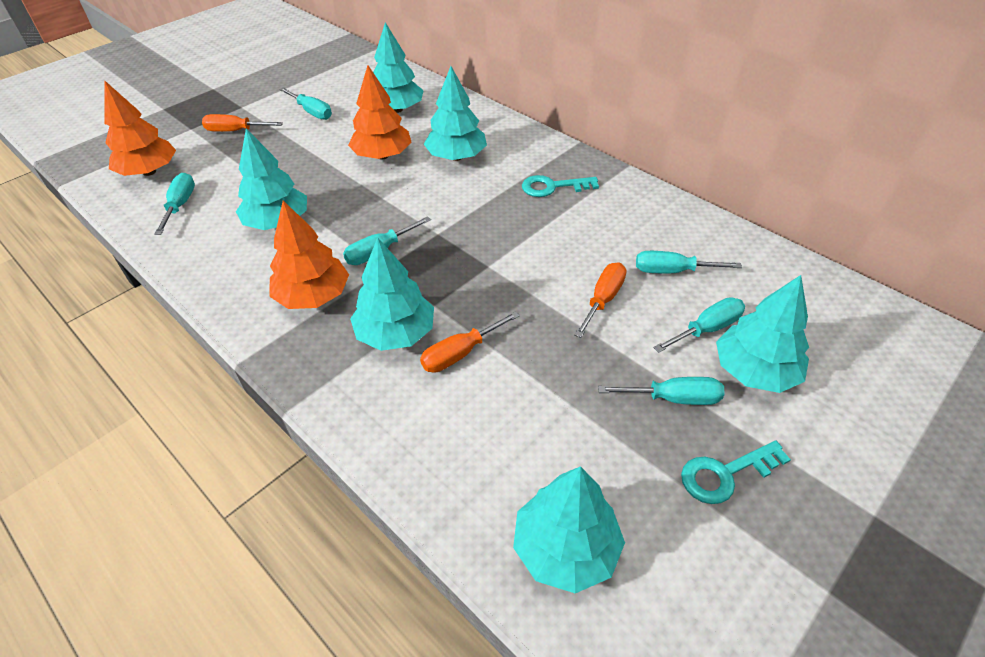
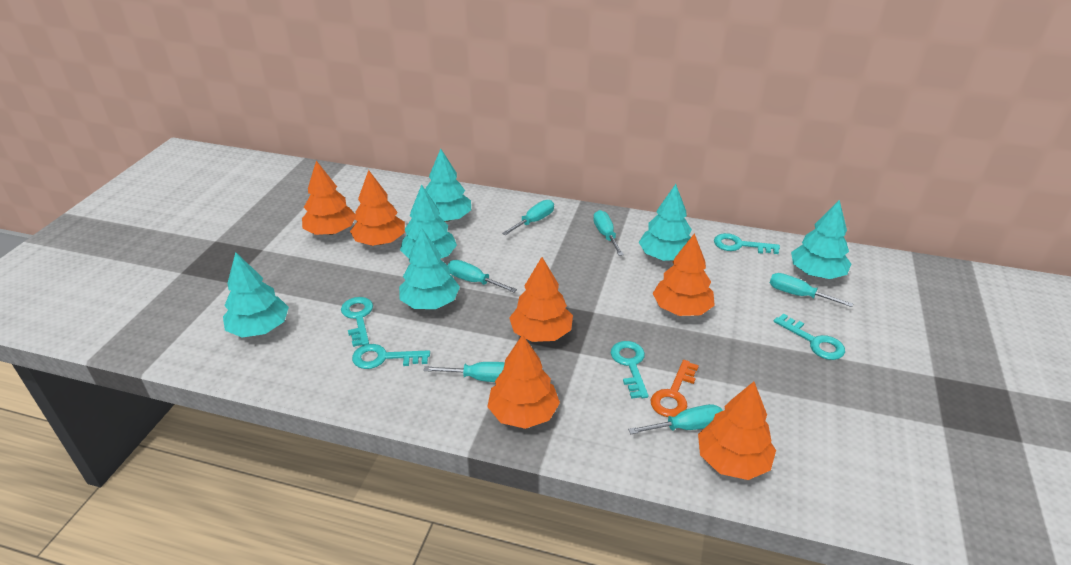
orange key: none = 0 -> [651,360,699,417] = 1
orange screwdriver: [202,114,283,132] [420,311,520,373] [574,262,627,338] = 3 -> none = 0
orange tree: [105,81,176,176] [269,201,349,309] [348,65,412,160] = 3 -> [302,161,355,235] [350,170,405,246] [487,334,560,429] [509,257,573,342] [652,233,715,316] [698,382,776,480] = 6
turquoise key: [522,175,599,197] [681,440,791,504] = 2 -> [341,297,373,347] [352,344,430,369] [611,341,649,399] [714,233,780,254] [774,314,845,360] = 5

